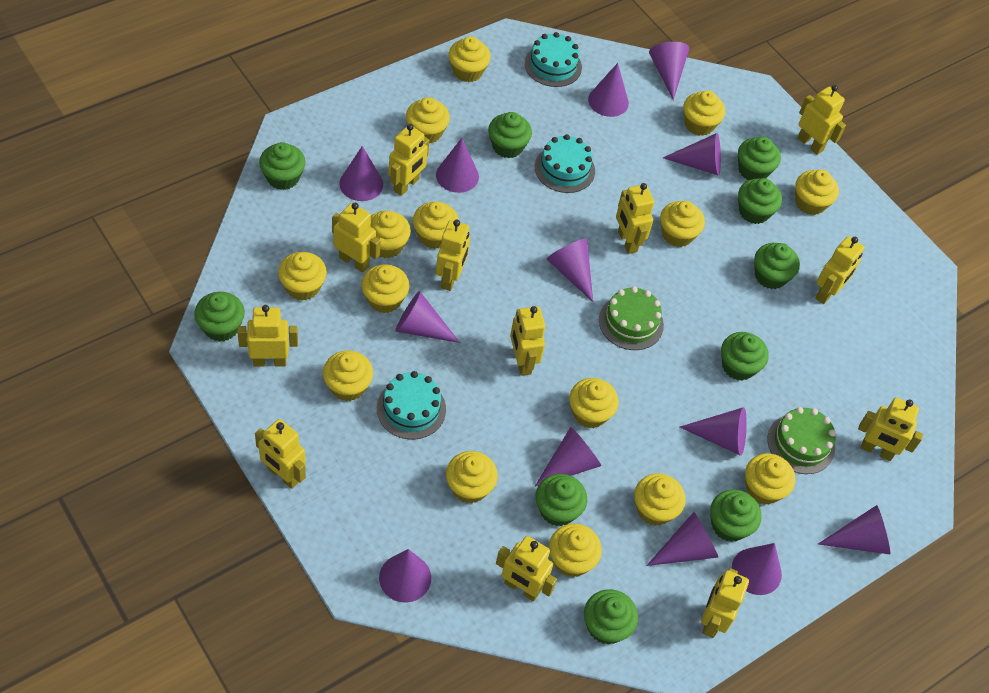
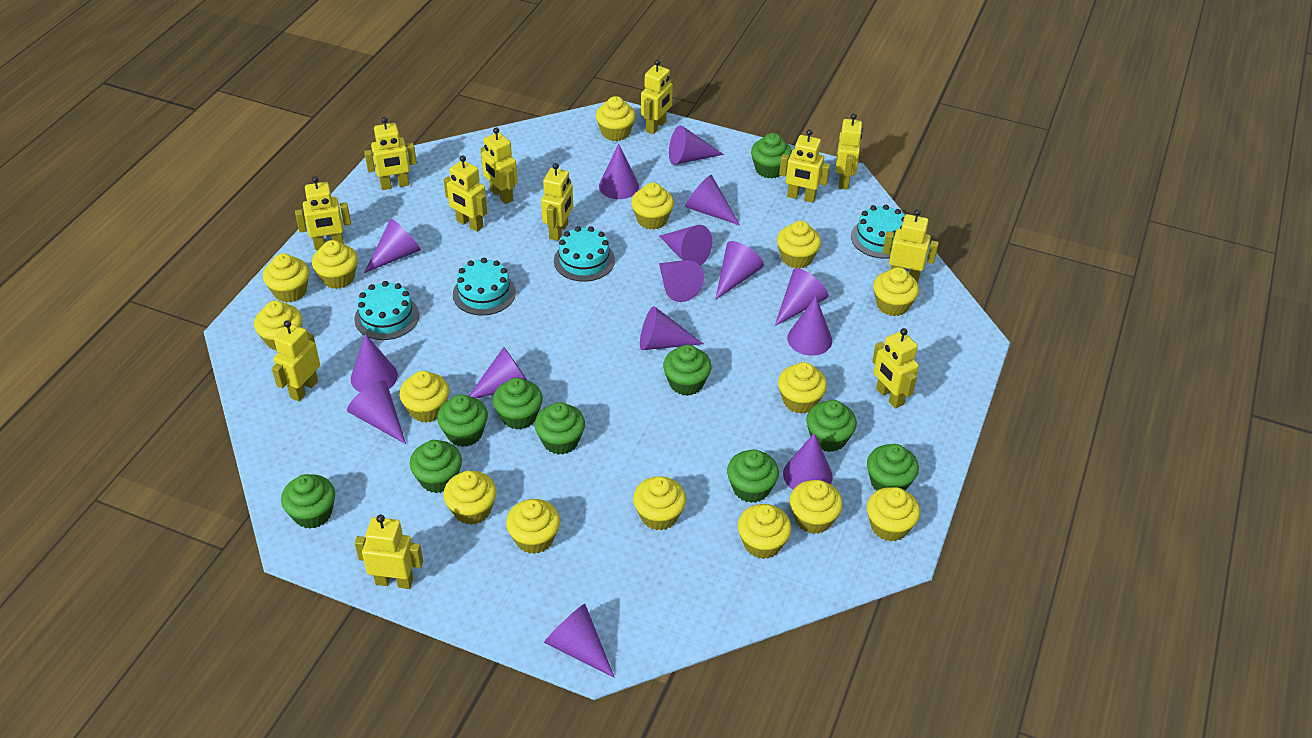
green cake: [599,286,664,350] [767,407,836,474] = 2 -> none = 0
purple cone: [339,146,383,201] [379,549,431,603] [395,291,460,343] [436,138,479,193] [534,427,601,487] [547,239,593,302] [588,63,629,117] [646,512,718,566] [649,42,689,100] [663,133,721,176] [680,407,747,456] [732,543,782,595] [818,505,890,554] = 13 -> [347,380,406,444] [351,334,398,392] [364,219,421,273] [469,347,527,398] [544,604,615,678] [599,144,639,199] [640,306,703,350] [659,225,712,265] [659,260,704,302] [669,125,724,165] [685,175,740,225] [715,241,764,300] [775,268,828,326] [783,433,833,490] [787,297,832,356] = 15
turquoise cake: [377,371,446,439] [525,32,582,87] [535,134,595,193] = 3 -> [354,281,419,340] [453,258,516,316] [554,226,615,282] [851,205,905,259] = 4

